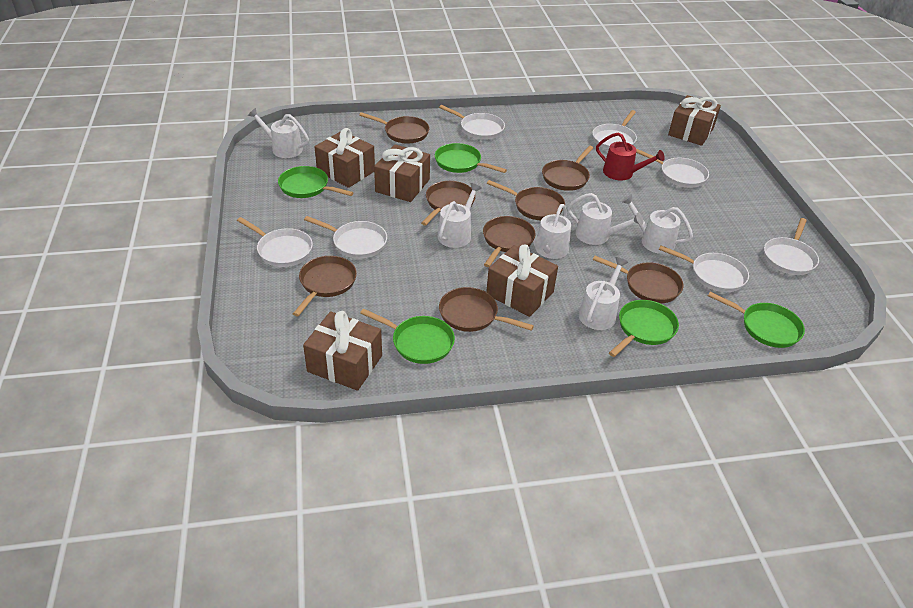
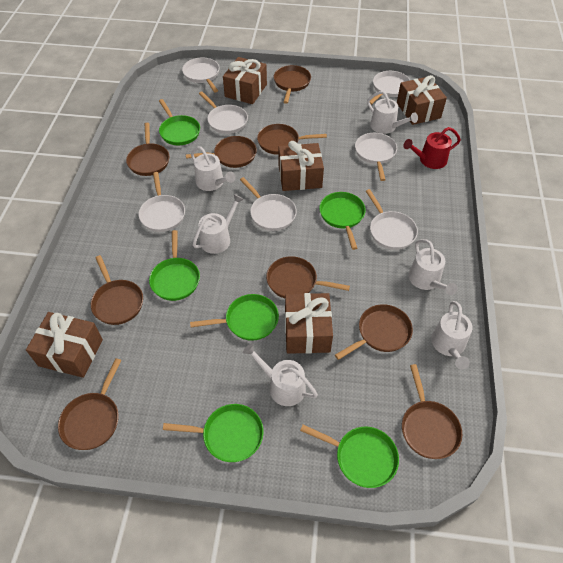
brown pan: [293,256,357,317] [359,112,429,143] [421,181,476,226] [439,287,534,332] [483,216,536,267] [487,180,565,220] [542,146,593,191] [593,256,683,304] = 8 -> [58,358,121,450] [91,255,143,325] [126,123,169,176] [186,136,257,168] [257,124,327,155] [266,256,350,298] [274,65,311,104] [335,304,413,360] [402,364,462,459] = 9
green pan: [278,166,354,198] [360,308,455,364] [435,143,507,173] [609,300,679,357] [708,292,805,348] = 5 -> [149,230,200,301] [159,99,200,145] [163,404,263,462] [190,294,279,341] [300,425,399,488] [319,192,366,250] = 6

